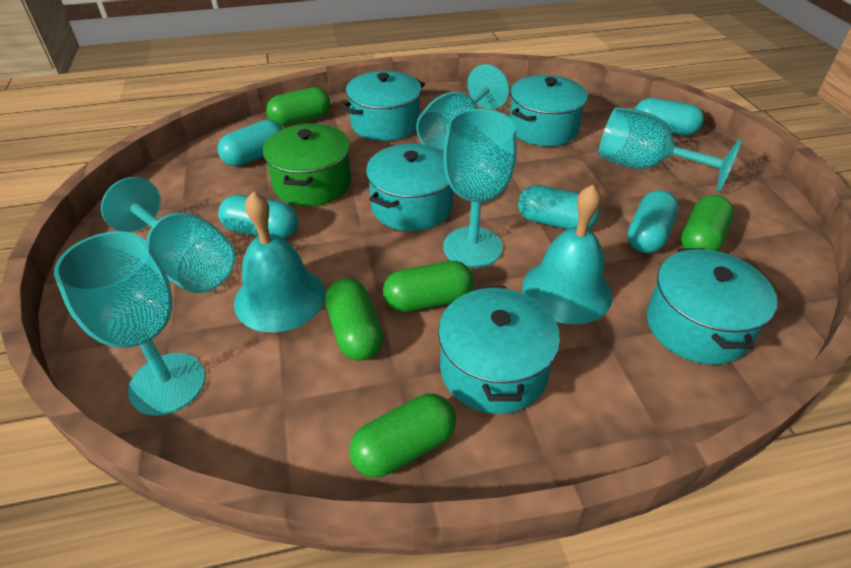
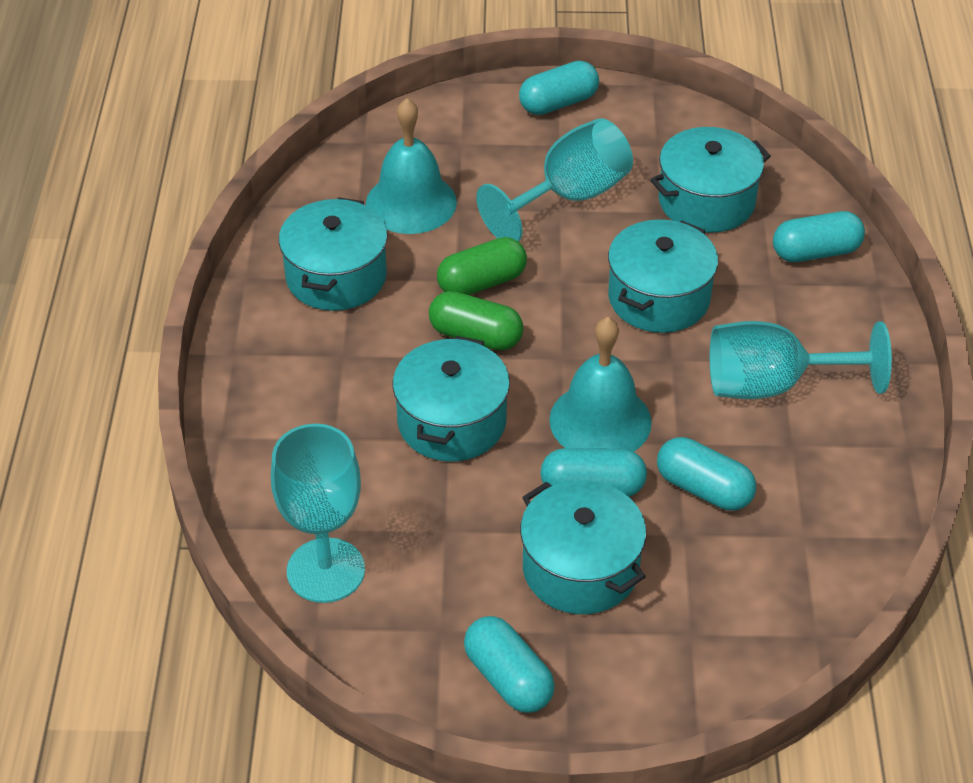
green capsule: [266,87,330,126] [325,278,383,361] [349,394,456,478] [383,261,474,312] [681,195,734,251] = 5 -> [429,291,523,350] [437,237,527,295] = 2
green pot: [263,124,351,206] = 1 -> none = 0
turquoise goblet: [54,231,205,416] [101,177,235,293] [416,64,510,150] [443,109,517,268] [598,107,742,192] = 5 -> [271,424,365,603] [476,118,633,242] [710,321,892,399] = 3

